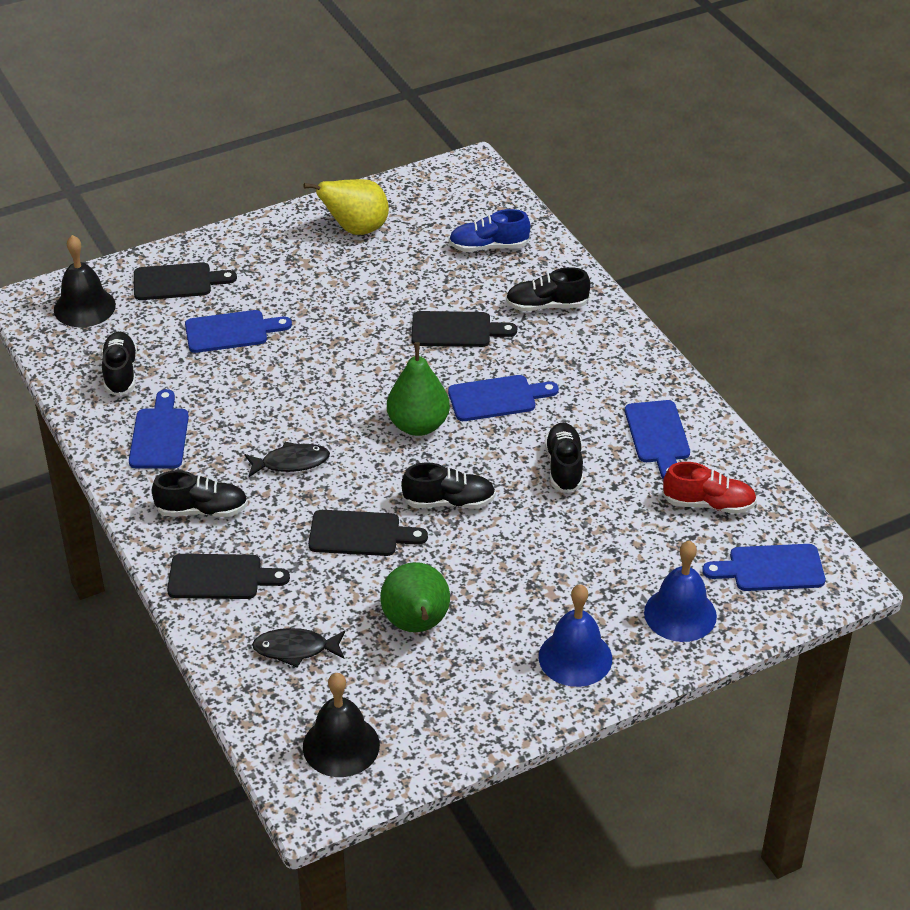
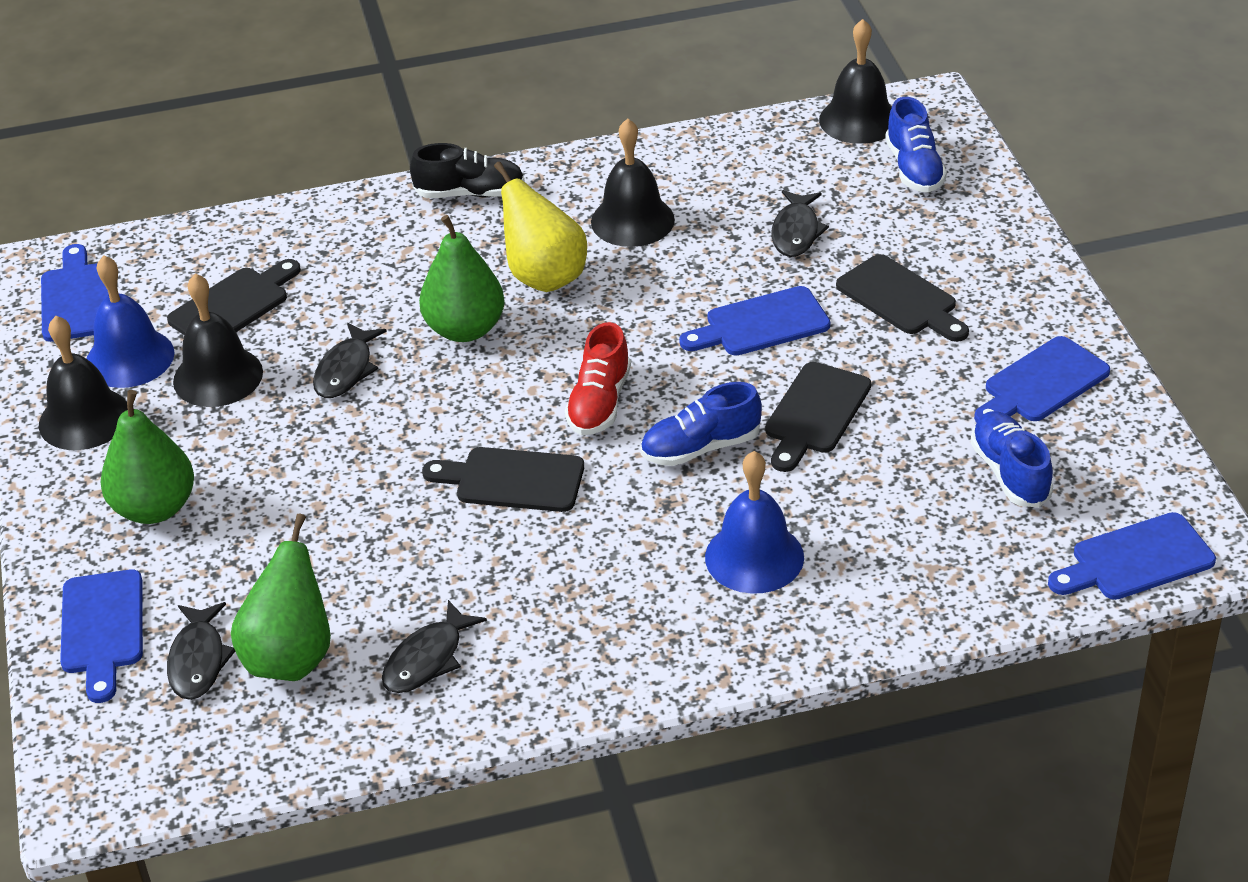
black bell: [54,235,116,327] [303,673,380,777] = 2 -> [39,316,128,450] [173,273,263,407] [591,118,675,247] [819,19,892,144] = 4
black fish: [244,442,330,478] [252,628,345,668] = 2 -> [167,602,235,700] [313,323,387,398] [382,600,487,693] [771,190,829,257] = 4
black shoe: [101,332,137,396] [152,470,248,517] [401,462,496,509] [506,267,591,311] [545,422,583,493] = 5 -> [410,143,525,198] = 1
blue shoe: [449,209,530,252] = 1 -> [640,382,762,466] [885,97,947,193] [970,411,1053,507] = 3
green pear: [380,562,450,632] [387,342,450,436] = 2 -> [101,390,194,524] [231,514,331,681] [419,215,505,342] = 3

